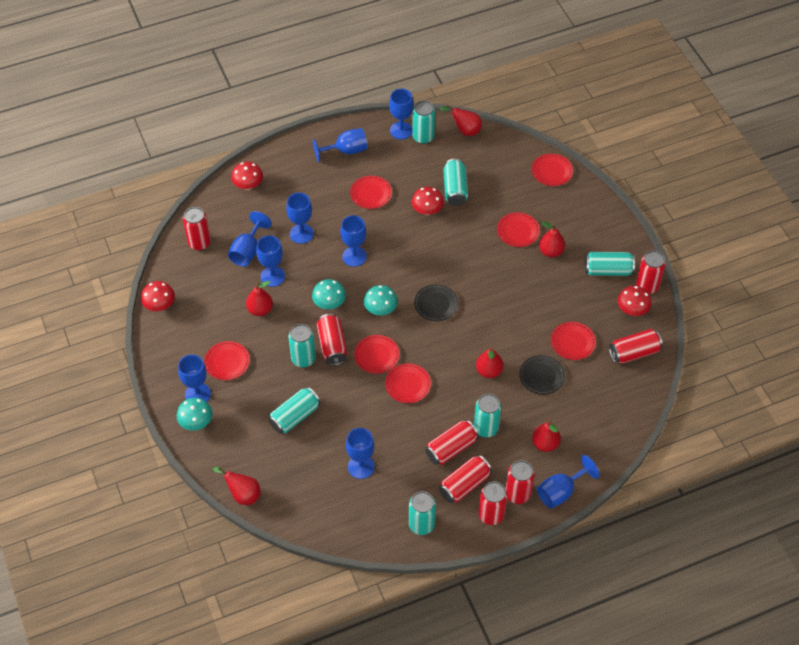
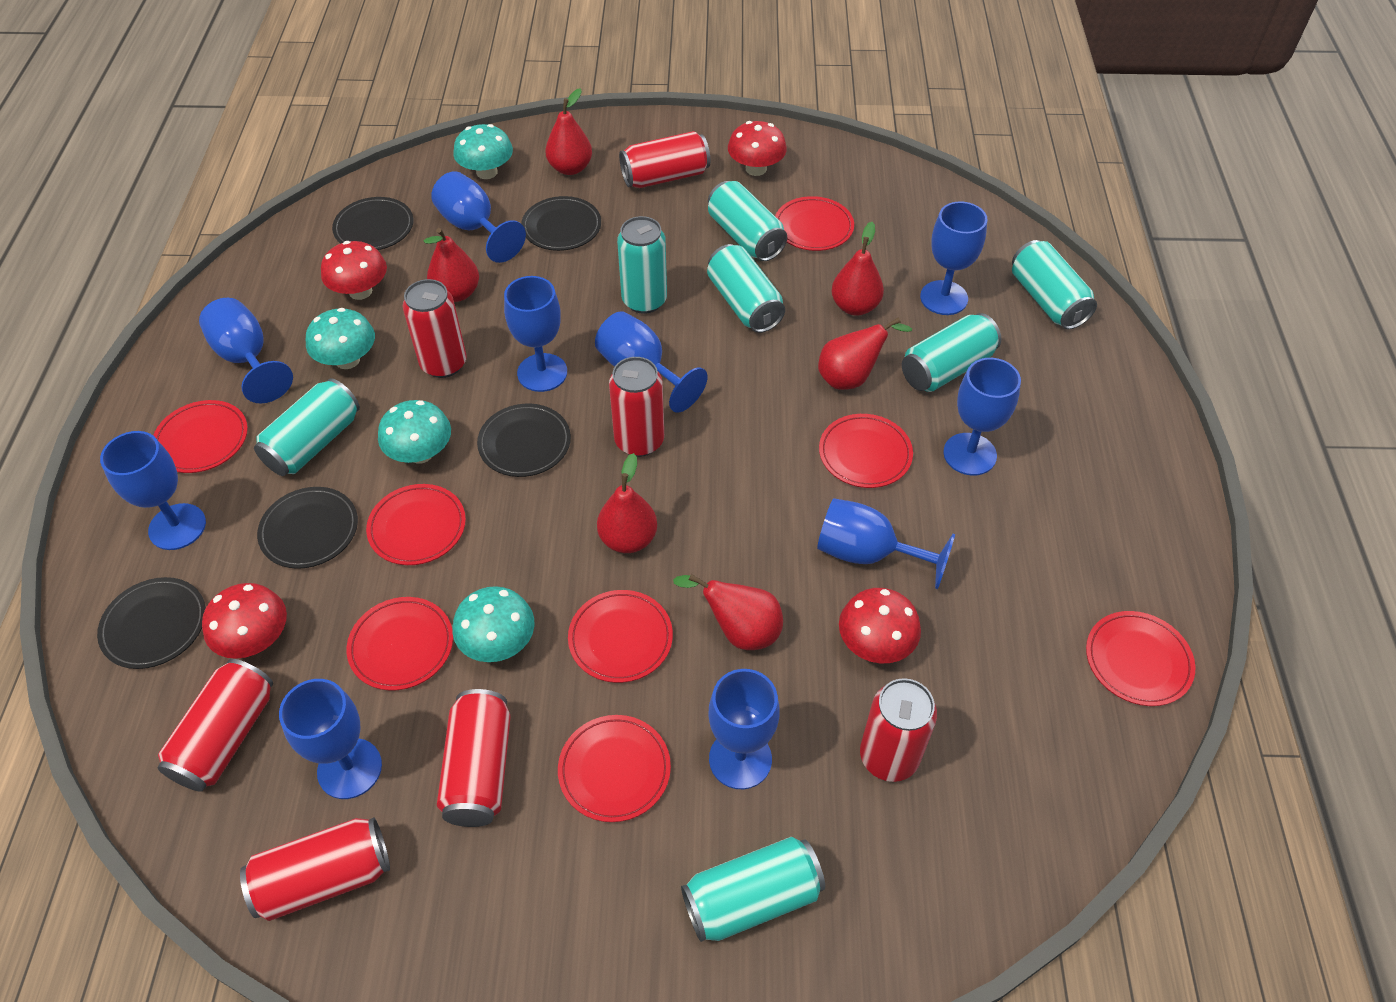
black plate: [414,284,458,321] [519,355,565,395] = 2 -> [97,577,206,669] [257,487,358,569] [332,197,414,250] [477,404,571,477] [521,196,601,251] = 5
blue goblet: [178,354,211,402] [228,211,272,266] [256,235,285,287] [286,193,314,244] [313,128,368,162] [340,215,367,267] [346,428,375,479] [389,89,413,139] [537,455,600,509] = 9 -> [100,431,206,550] [199,298,293,403] [279,679,382,799] [431,171,526,263] [504,276,567,392] [595,311,707,413] [708,669,780,789] [817,498,955,589] [920,201,988,315] [943,358,1021,476] = 10
red can: [183,207,211,250] [317,314,347,366] [425,420,479,465] [439,455,492,503] [478,481,507,525] [505,460,535,504] [609,329,663,364] [636,250,666,294] = 8 -> [158,659,273,792] [240,817,390,921] [403,279,467,378] [437,689,511,827] [609,357,664,457] [619,131,710,188] [860,678,937,782] = 7
red plate: [204,341,250,380] [350,176,392,209] [354,335,399,374] [385,363,431,403] [497,213,540,247] [532,154,573,186] [551,322,596,360] = 7 -> [153,400,248,473] [347,597,453,691] [366,484,466,565] [558,715,671,822] [568,590,673,683] [775,196,854,251] [819,414,913,488] [1086,611,1195,706] = 8
turquoise mushroom: [177,398,212,431] [312,279,346,309] [364,285,398,315] = 3 -> [306,308,375,369] [378,400,451,464] [452,586,534,662] [453,124,513,179] = 4

